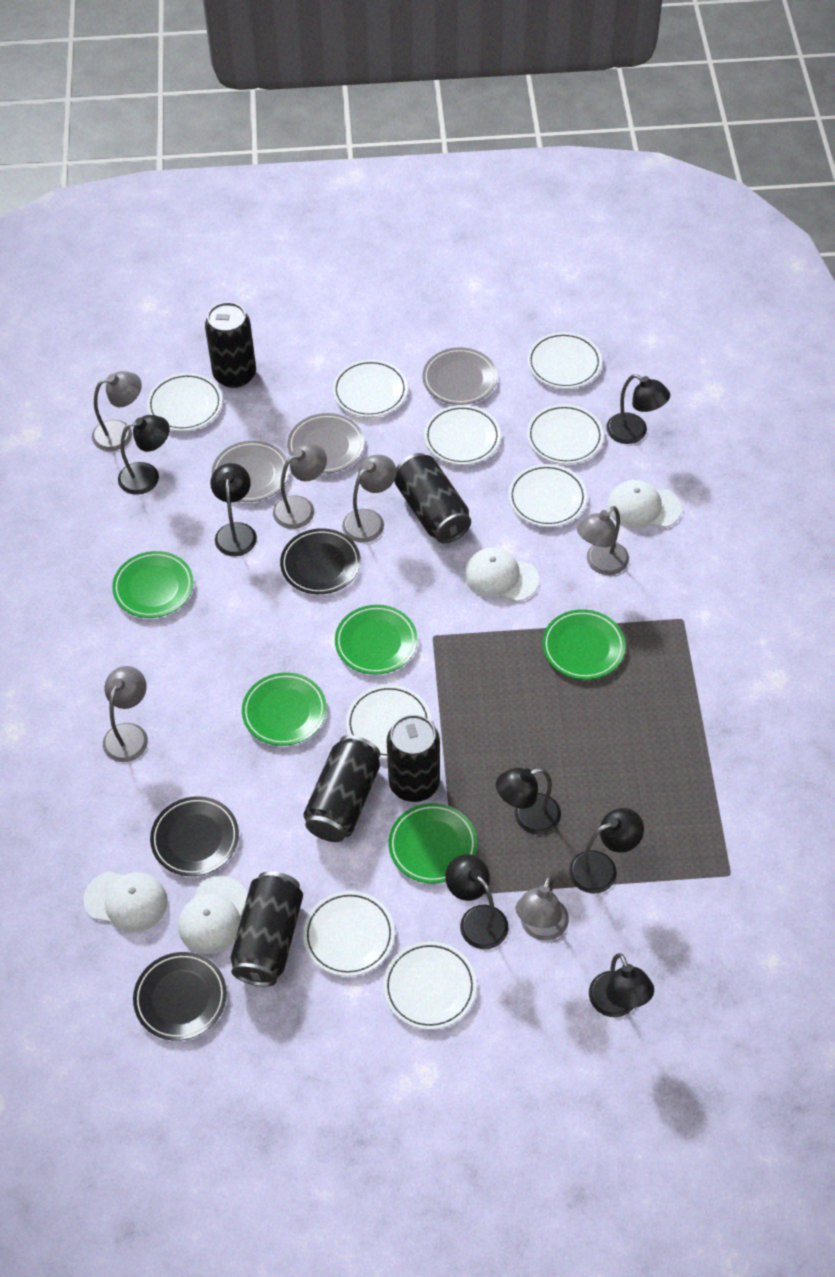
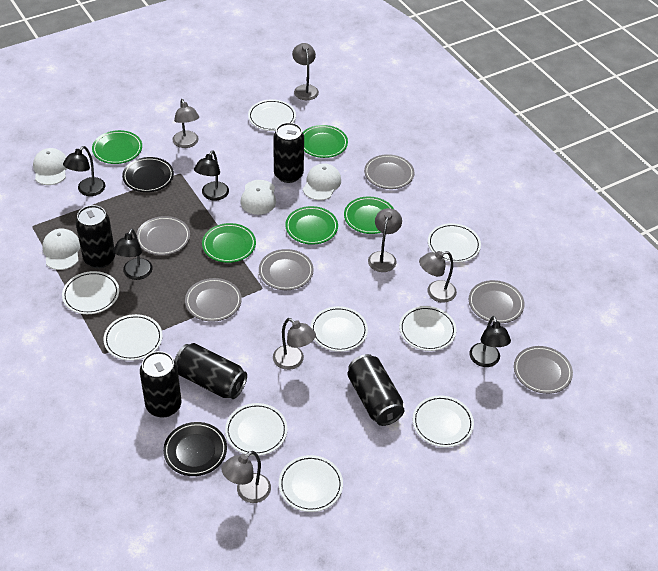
black lamp: [118,415,170,495] [210,463,257,556] [445,854,509,949] [496,768,561,834] [569,808,644,893] [589,953,654,1017] [606,374,670,444] = 7 -> [63,146,105,196] [113,229,153,280] [194,151,229,201] [469,316,511,367] = 4
black plate: [133,952,227,1041] [150,796,239,876] [280,528,361,594] = 3 -> [122,157,174,192] [163,422,227,476] = 2
grey plate: [212,441,289,502] [288,413,364,473] [422,347,497,405] = 3 -> [136,216,190,255] [185,278,242,322] [259,249,314,290] [364,154,414,189] [469,280,525,323] [514,346,573,394] = 6

